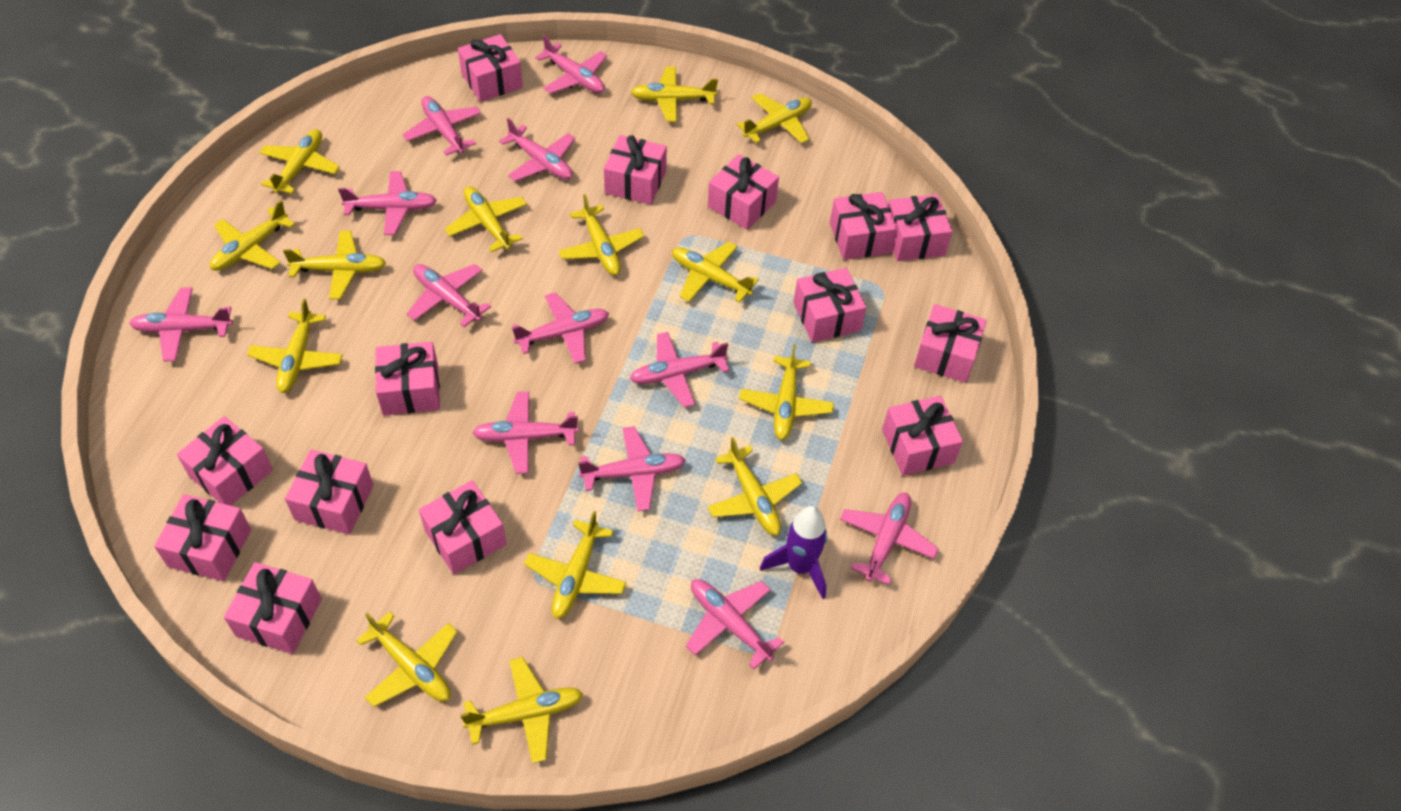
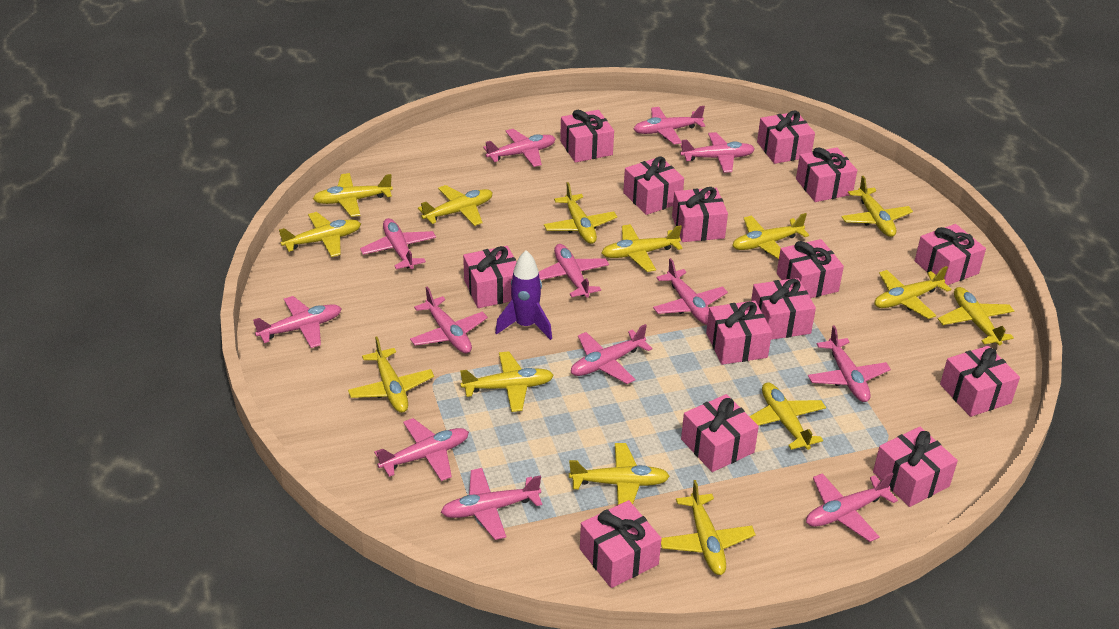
pink plane: [129,288,233,361] [338,171,437,235] [402,96,481,155] [407,264,491,327] [472,392,579,474] [499,118,575,181] [512,292,609,364] [535,35,607,94] [578,426,686,511] [630,332,729,407] [686,579,784,669] [840,493,939,585] = 12 -> [253,296,342,348] [360,218,436,269] [374,418,469,481] [410,287,488,353] [441,468,542,540] [483,129,556,167] [539,244,609,298] [571,324,652,384] [634,106,705,145] [653,258,728,325] [680,132,755,173] [806,473,898,542] [808,326,891,402] = 13

